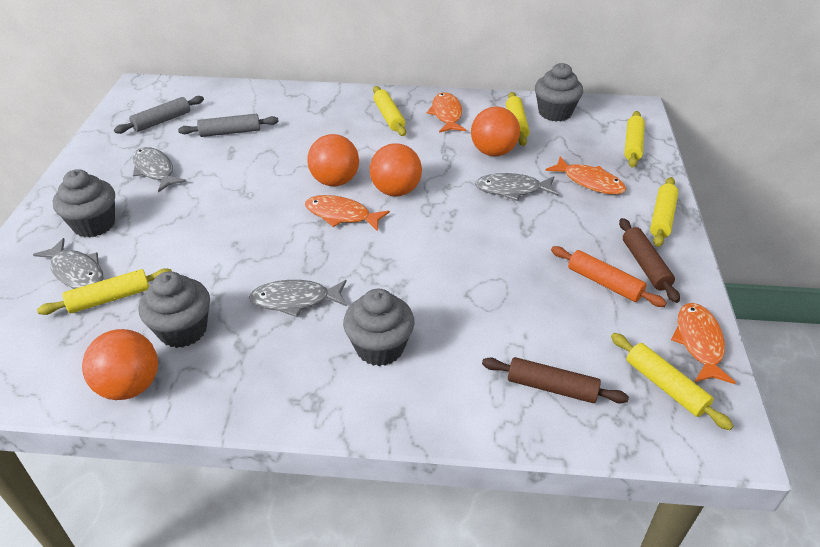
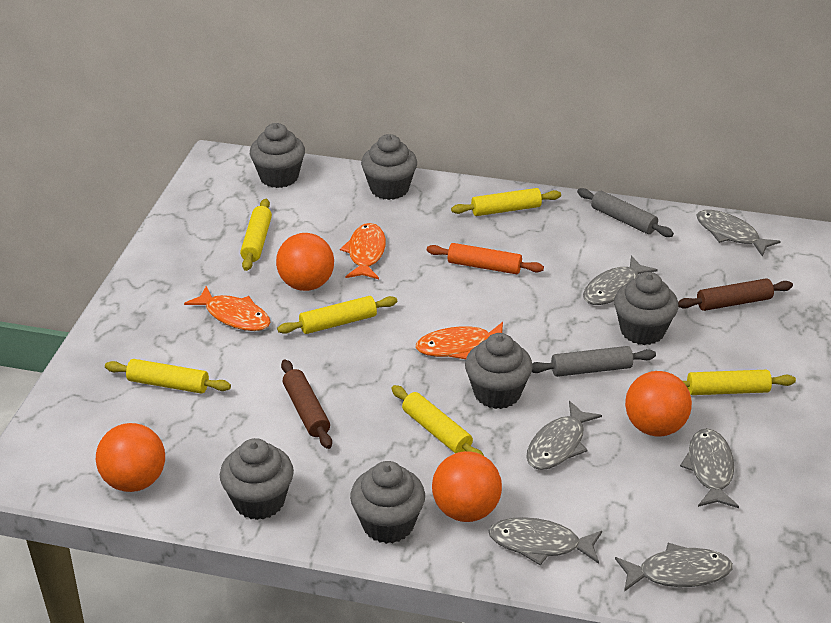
grey cupcake: [53,169,115,238] [139,271,210,348] [343,289,415,366] [535,63,583,122] = 4 -> [220,438,294,520] [250,123,305,188] [350,461,425,544] [361,134,417,200] [465,333,533,409] [614,272,679,345] = 6
grey fish: [33,238,104,289] [133,147,187,193] [249,280,347,317] [475,173,558,201] = 4 -> [488,517,602,565] [526,401,602,470] [583,256,658,305] [615,543,733,592] [680,428,739,508] [696,210,781,257] = 6
orange fish: [305,195,390,231] [427,92,466,133] [545,156,626,195] [671,303,736,384] = 4 -> [184,286,271,331] [340,223,386,279] [416,322,503,359] = 3

